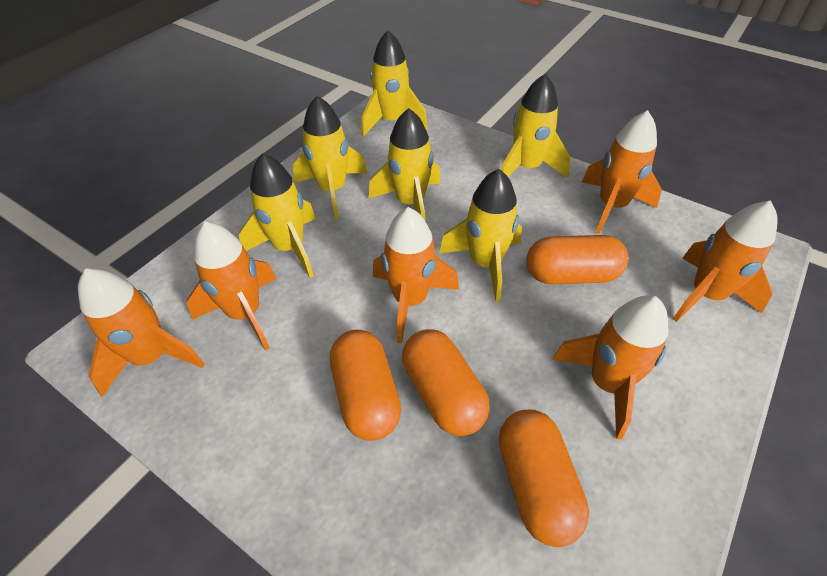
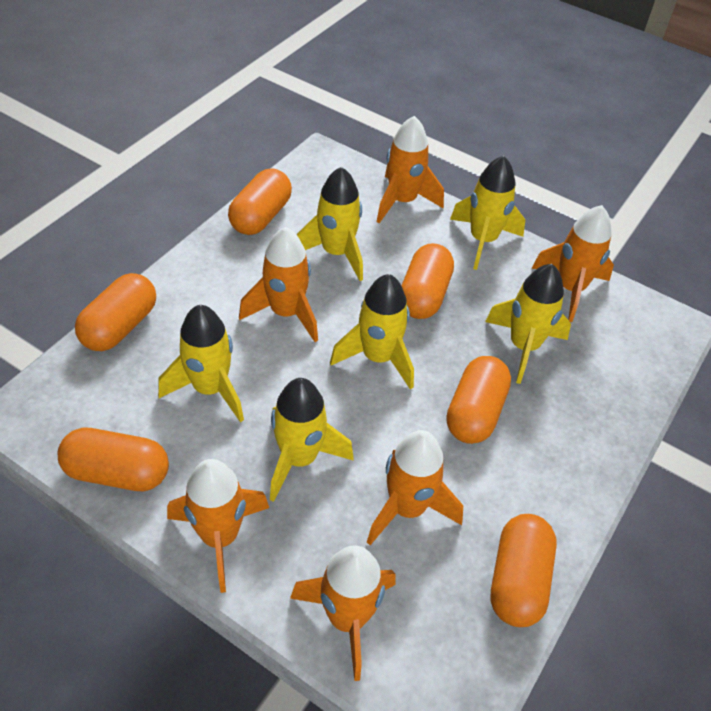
orange capsule: [330,330,401,441] [402,329,490,436] [499,410,589,547] [526,235,628,284] = 4 -> [58,428,169,491] [75,273,156,351] [228,168,292,235] [401,243,454,319] [447,356,511,444] [491,514,557,627] = 6

